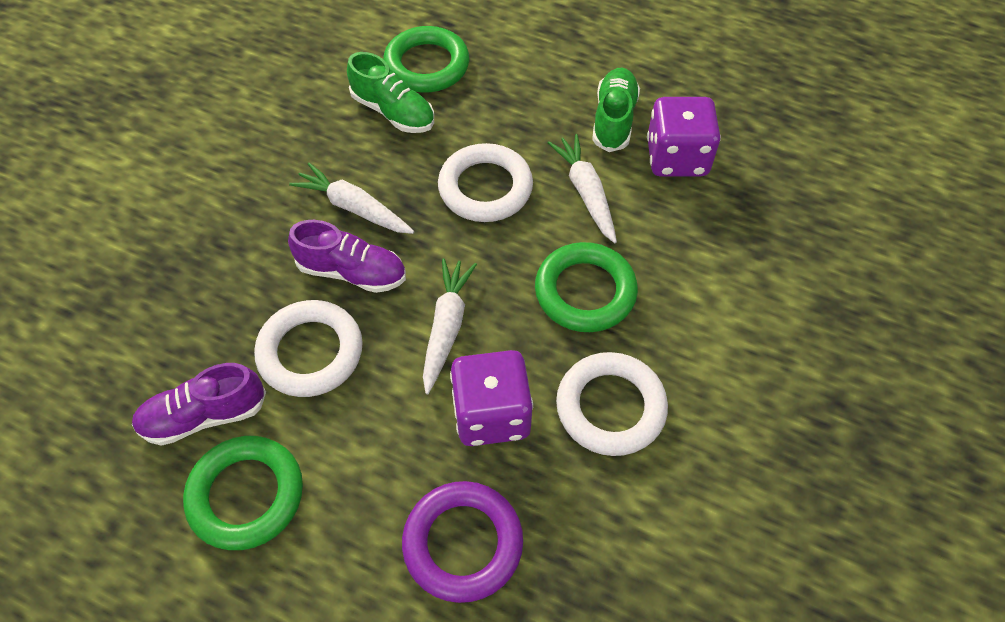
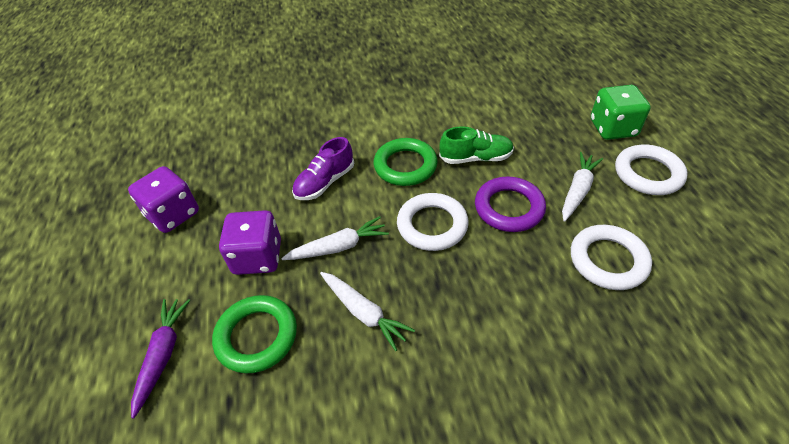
green dice: none = 0 -> [591,85,651,140] = 1
green ring: [183,436,303,550] [383,26,469,93] [535,242,638,332] = 3 -> [212,295,297,374] [374,138,438,186] = 2
green shoe: [347,52,434,133] [592,68,640,152] = 2 -> [439,126,514,164] = 1
purple carrot: none = 0 -> [131,299,190,419] = 1
purple shoe: [132,363,266,446] [288,220,406,293] = 2 -> [292,137,354,200] = 1

